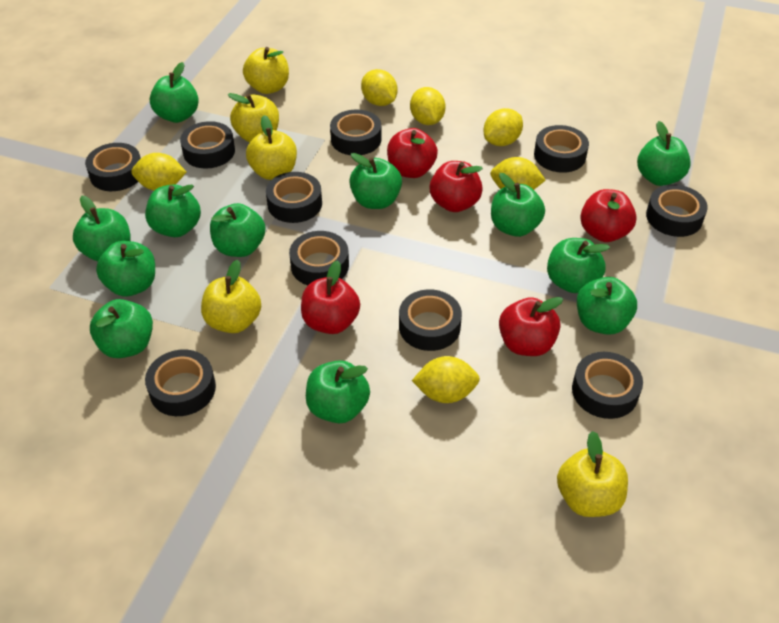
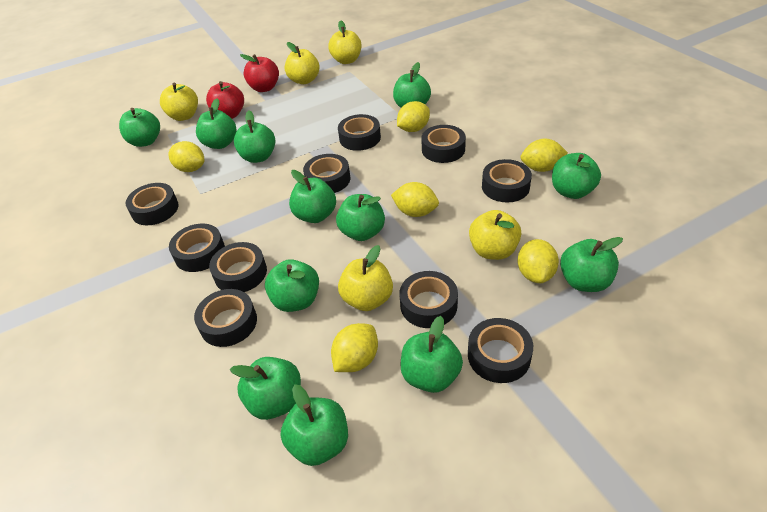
red apple: [301,260,360,334] [387,128,438,178] [430,161,483,212] [499,297,563,356] [580,189,637,242] = 5 -> [206,81,244,119] [240,54,279,92] = 2

